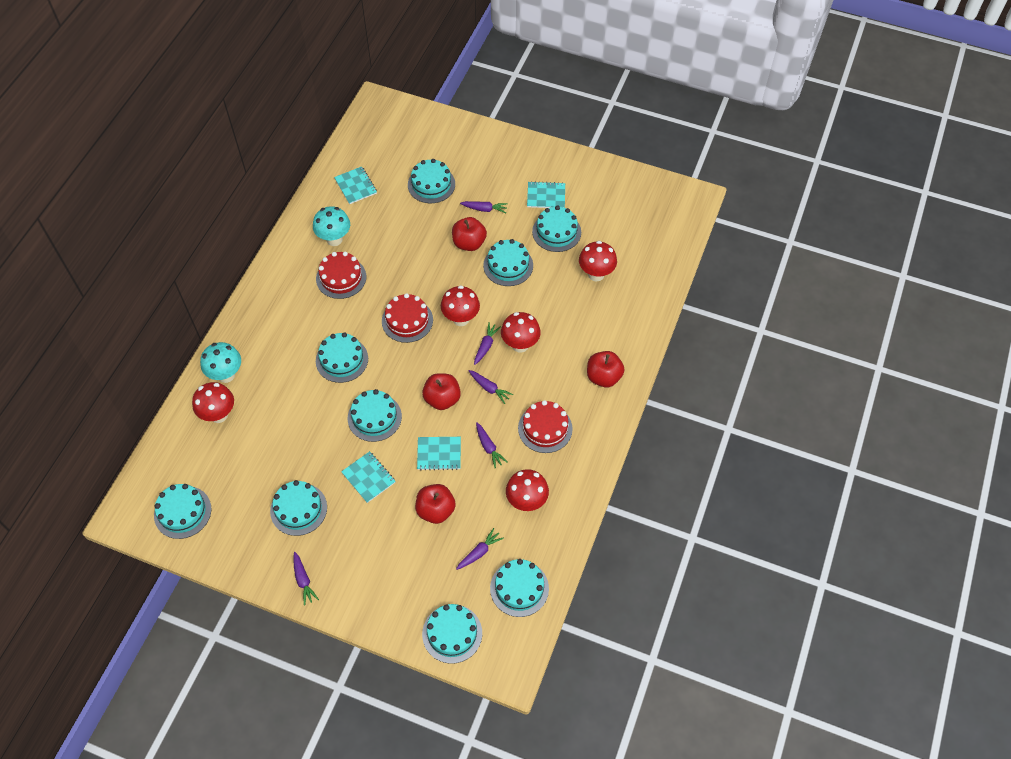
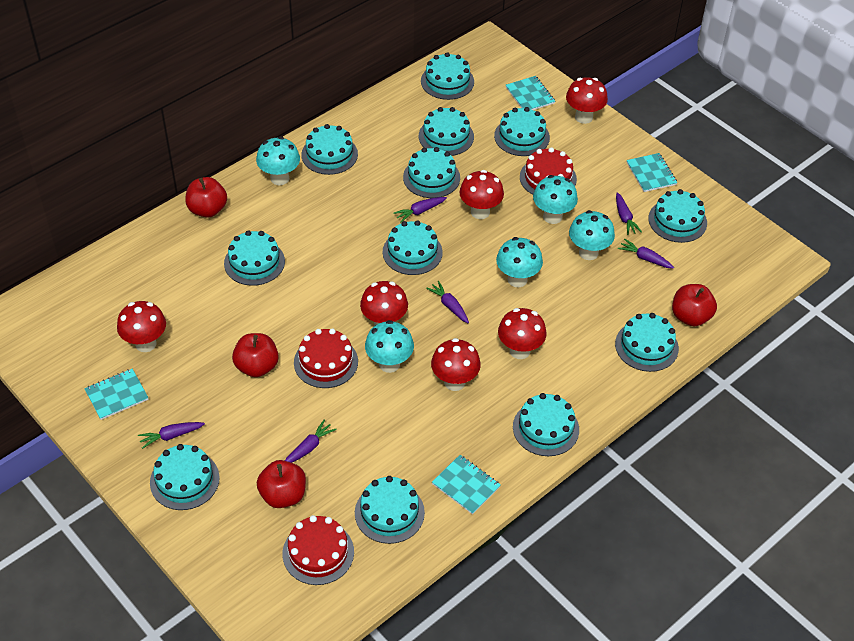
red mushroom: [192,382,234,423] [441,286,480,326] [501,312,541,352] [506,469,549,511] [579,241,617,281] = 5 -> [117,301,166,352] [360,281,408,326] [431,338,481,391] [459,170,504,219] [498,308,547,359] [566,77,608,124] = 6
turquoise cake: [154,484,211,539] [270,480,327,536] [316,332,368,383] [348,389,402,442] [408,159,455,203] [422,604,482,664] [483,239,533,286] [490,559,549,617] [532,206,581,252] = 9 -> [150,444,220,510] [224,230,285,286] [301,124,358,175] [355,476,425,544] [383,220,443,275] [403,147,460,198] [419,107,474,156] [421,52,474,100] [494,107,550,156] [513,393,579,456] [615,313,679,372] [648,189,707,243] = 12
turquoise mushroom: [200,342,241,383] [313,206,350,246] = 2 -> [256,137,300,185] [365,320,414,373] [496,237,543,287] [533,175,578,224] [569,210,615,260] = 5

